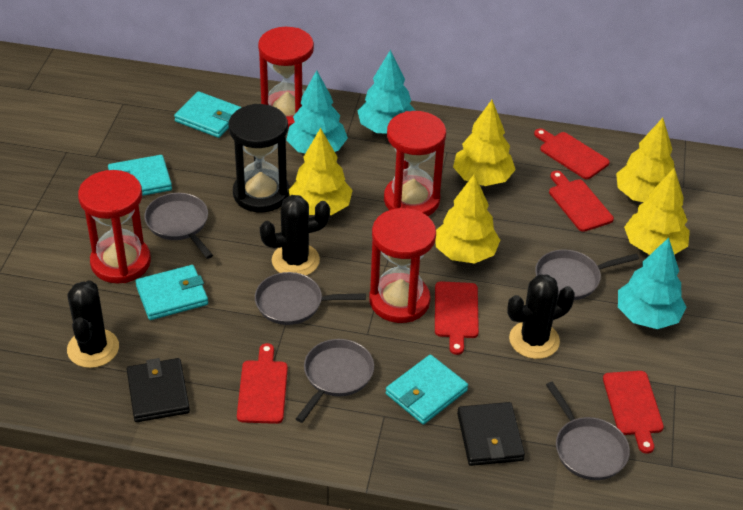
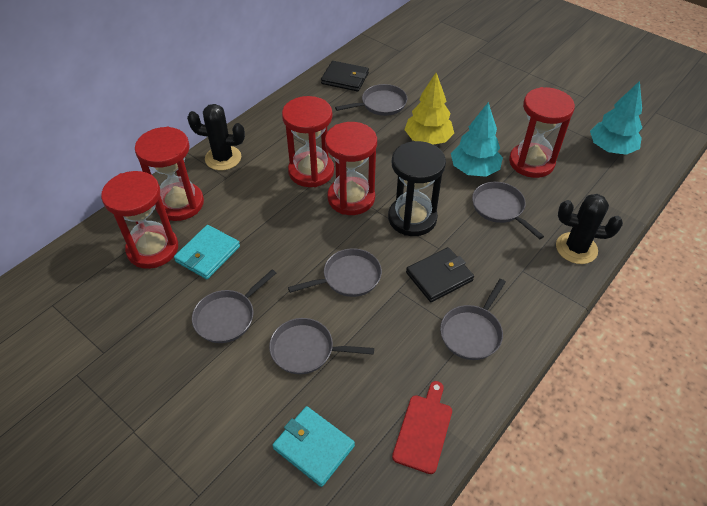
black cactus: [67,280,119,368] [260,195,330,275] [507,274,575,359] = 3 -> [187,104,245,170] [556,194,623,264] = 2
grey pan: [144,193,213,259] [255,272,366,325] [296,339,374,423] [535,250,639,300] [546,382,630,480] = 5 -> [192,269,276,343] [269,318,374,374] [288,248,382,297] [335,84,407,116] [440,279,506,360] [472,182,544,239] = 6
red cutting board: [237,343,288,424] [435,281,479,355] [534,128,610,179] [549,171,614,232] [603,371,664,454] = 5 -> [392,381,452,474] = 1
red hourglass: [78,170,151,283] [258,27,314,130] [369,208,436,323] [384,111,446,216] = 4 -> [101,171,178,269] [135,127,204,221] [282,96,334,187] [325,122,377,215] [509,87,575,178] = 5
turquoise tree: [286,70,348,153] [357,50,416,133] [618,237,686,329] = 3 -> [451,102,503,177] [590,81,642,155] = 2
turquoise wallet: [108,155,172,196] [135,265,208,320] [174,91,242,138] [386,355,468,424] = 4 -> [174,225,240,279] [272,406,355,487] = 2
yellow tree: [289,128,353,215] [435,174,500,263] [453,100,516,186] [616,118,675,202] [624,168,690,255] = 5 -> [404,73,454,145] = 1

